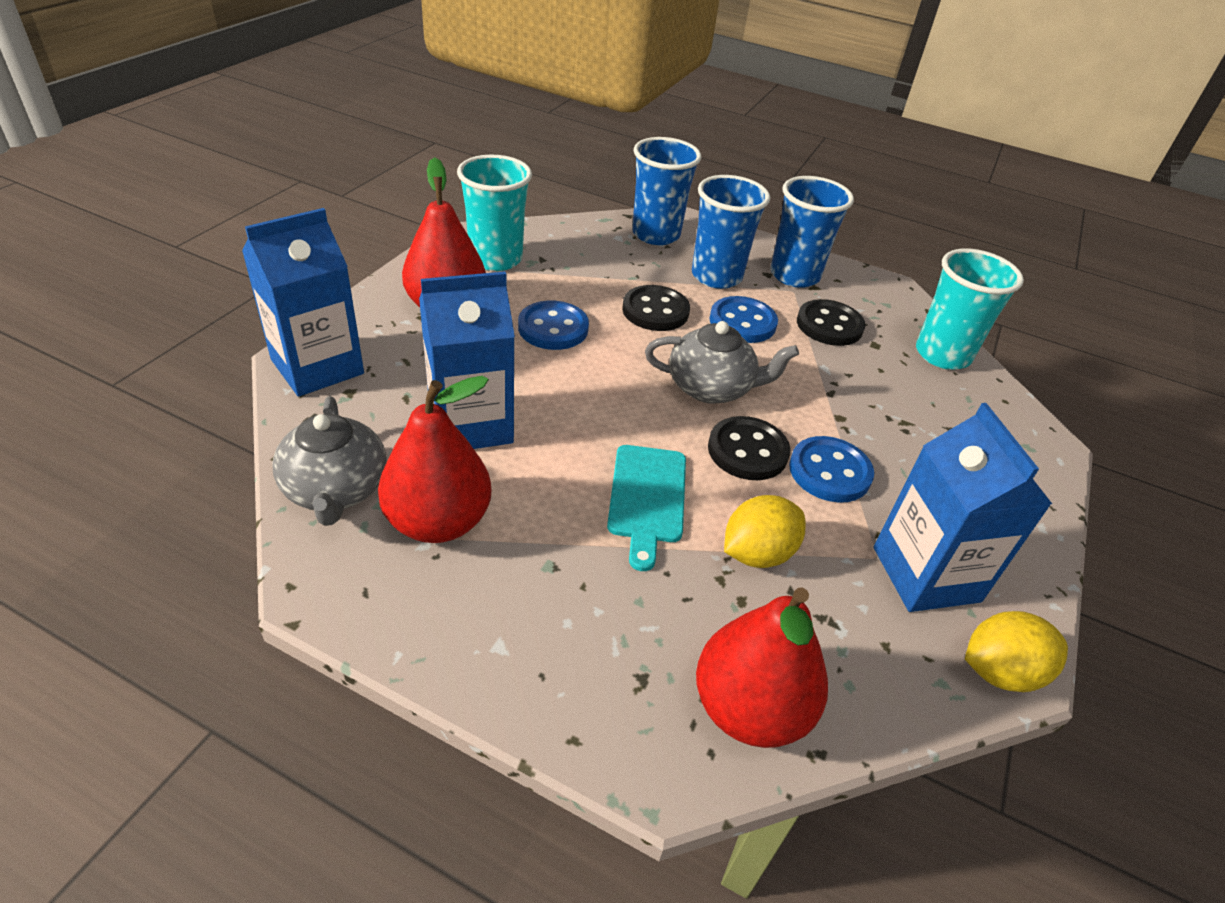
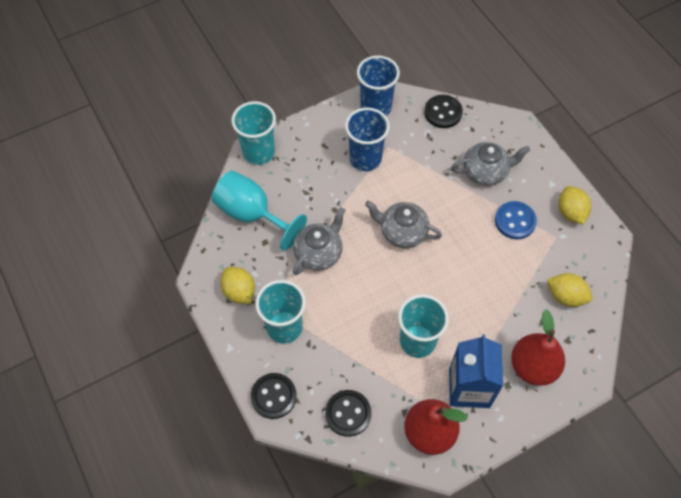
blue button: [518,300,589,350] [710,296,778,343] [789,436,874,503] = 3 -> [495,201,537,239] = 1
blue carton: [242,208,364,397] [419,272,515,449] [874,403,1052,612] = 3 -> [449,334,503,408] = 1
blue cup: [632,137,701,245] [692,175,770,289] [770,176,854,288] = 3 -> [345,107,390,171] [357,56,400,116] = 2
grey teapot: [272,396,387,526] [645,321,799,404] = 2 -> [293,207,345,275] [365,201,442,248] [451,142,530,186] = 3
red pear: [378,376,491,543] [402,157,486,307] [696,588,828,748] = 3 -> [404,399,468,455] [511,309,565,386] = 2
turquoise cup: [457,155,532,271] [916,248,1024,370] = 2 -> [231,101,276,165] [255,280,306,344] [398,294,449,358] = 3
turquoise cutting board: [607,445,686,571] = 1 -> none = 0
turquoise goblet: none = 0 -> [212,171,307,251] = 1
yellow lemon: [724,495,806,568] [965,611,1068,692] = 2 -> [220,267,255,304] [547,273,593,307] [558,186,591,225] = 3

